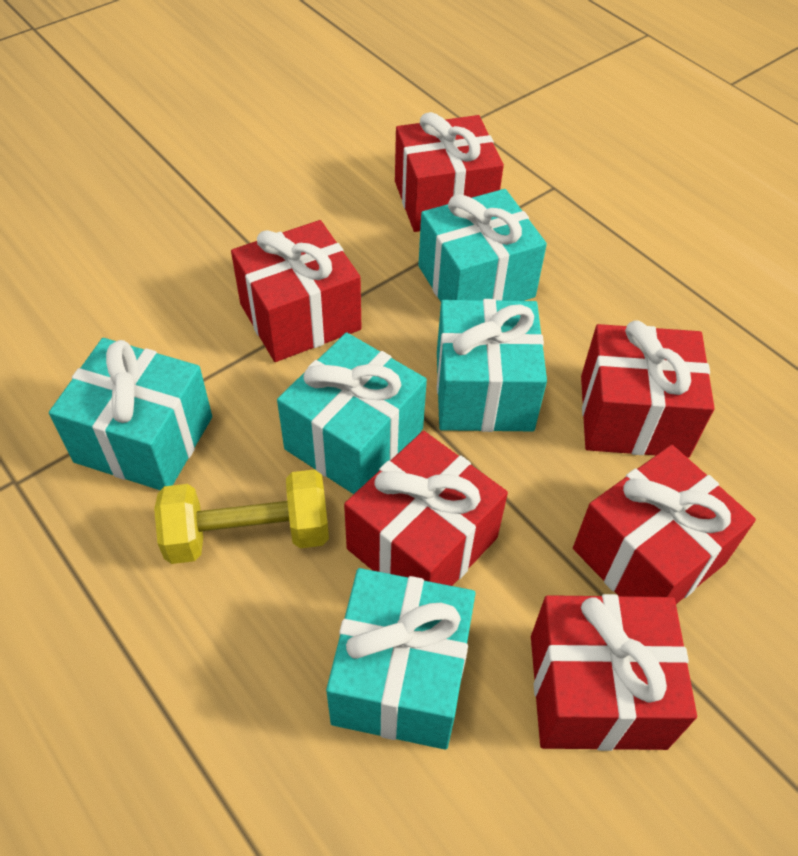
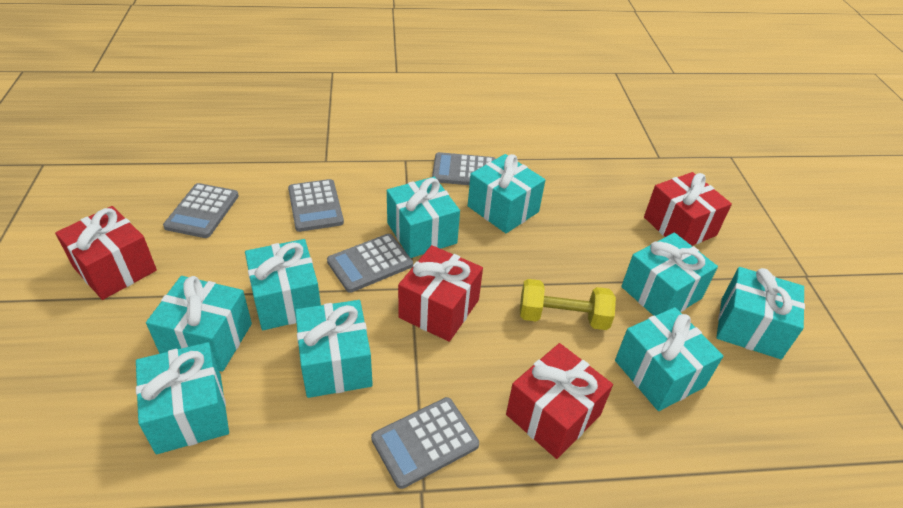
grey calculator: none = 0 -> [163,183,239,238] [288,179,344,232] [327,234,413,293] [371,397,479,489] [432,152,496,185] = 5
red gift: [231,220,361,362] [344,431,508,586] [395,112,504,232] [531,594,697,751] [573,445,756,604] [581,320,715,458] = 6 -> [55,206,157,300] [398,245,483,342] [506,343,613,459] [644,172,732,246] = 4
turquoise gift: [49,338,212,490] [277,333,427,494] [326,568,475,750] [418,189,547,302] [437,299,547,432] = 5 -> [136,342,229,454] [146,276,252,372] [245,239,321,330] [295,300,373,398] [387,177,460,258] [468,154,545,233] [615,307,723,411] [621,233,718,316] [716,267,805,359] = 9

